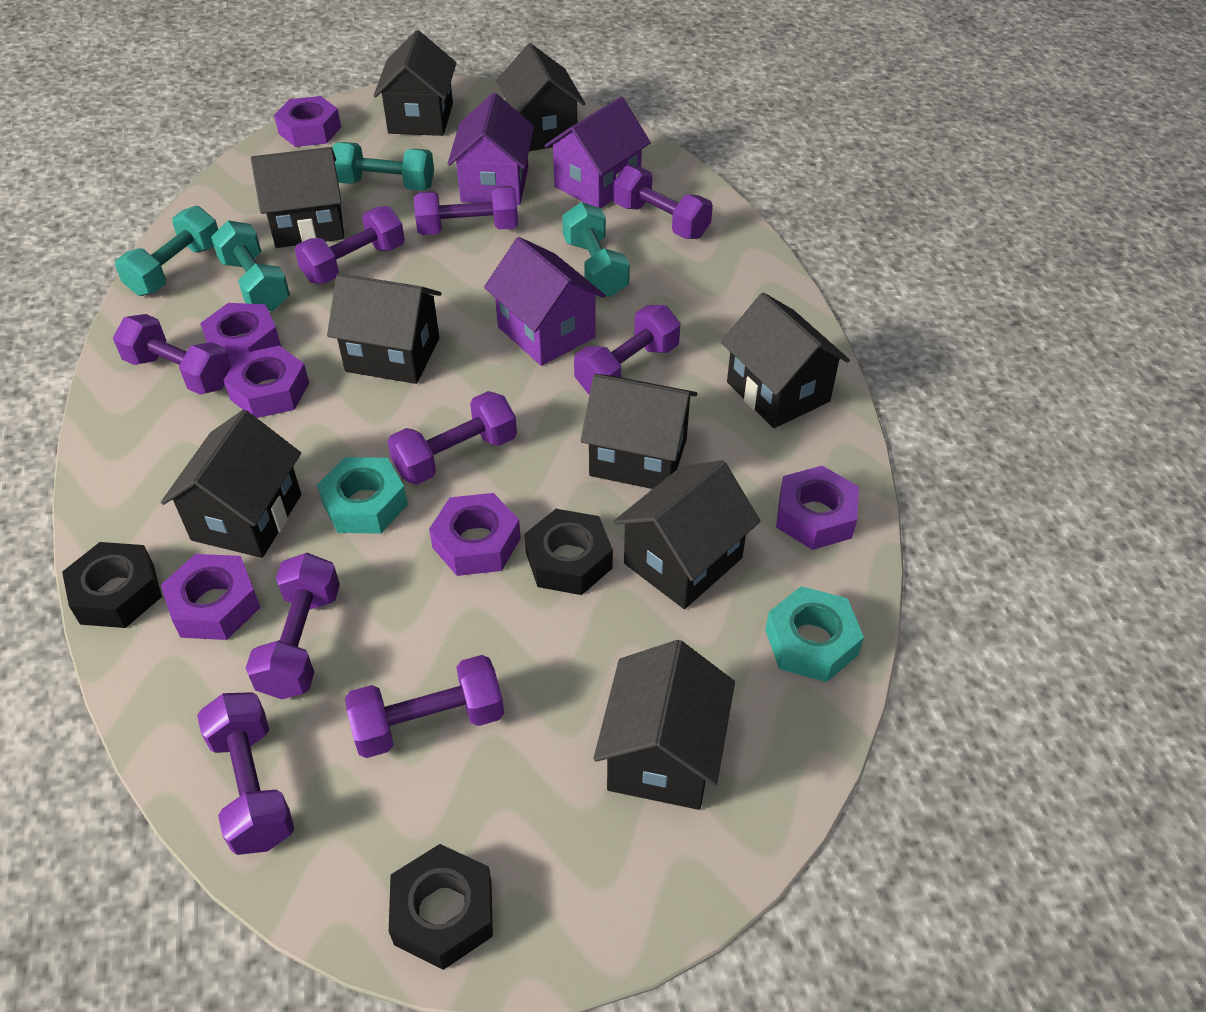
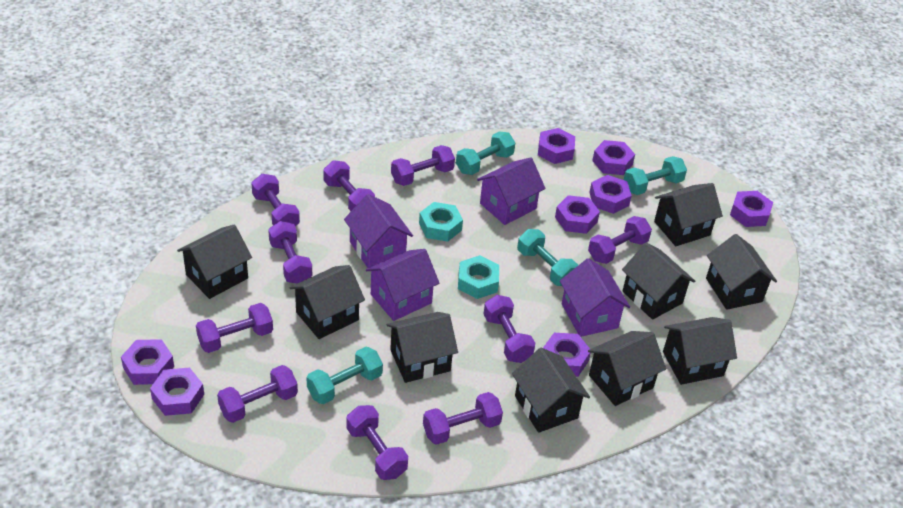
black nut: [62,542,162,628] [389,844,493,970] [524,509,613,595] = 3 -> none = 0
purple dumbbell: [113,314,231,395] [197,692,294,855] [246,553,340,699] [295,206,405,284] [345,655,504,758] [388,391,517,485] [414,186,518,235] [574,305,681,394] [613,165,713,239] = 9 -> [196,303,273,353] [217,365,298,423] [251,174,300,226] [268,221,312,284] [323,160,375,211] [347,405,408,480] [391,145,455,186] [423,392,503,445] [483,295,535,363] [588,216,652,264] = 10
purple house: [448,93,534,205] [484,237,606,366] [544,97,651,208] = 3 -> [344,194,413,268] [366,249,439,321] [477,157,546,225] [560,258,630,337] = 4
purple nut: [161,554,261,640] [200,303,281,367] [223,346,309,418] [274,96,341,147] [429,493,521,576] [776,466,859,550] = 6 -> [121,339,174,385] [150,368,204,416] [538,128,575,164] [543,333,591,377] [555,195,600,234] [589,175,632,214] [592,140,635,175] [730,191,773,227] = 8

